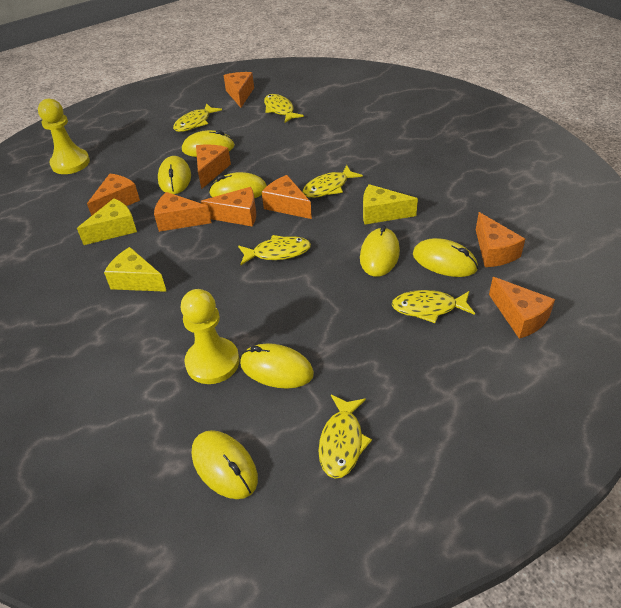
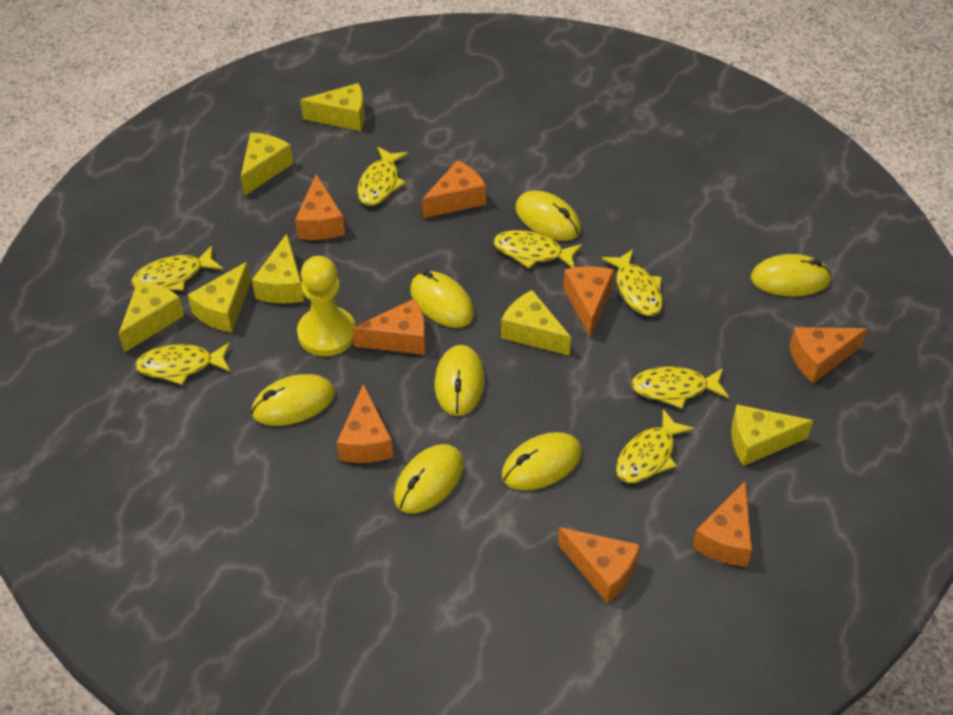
yellow cheese: [77,199,137,245] [104,247,167,292] [363,184,418,224] = 3 -> [119,280,184,353] [188,262,251,332] [241,133,293,196] [252,234,304,303] [300,83,365,131] [501,290,571,355] [731,404,813,466] = 7
yellow fish: [173,103,222,132] [238,235,311,265] [264,94,304,123] [303,165,363,198] [319,395,372,479] [391,290,475,323] = 6 -> [132,246,223,291] [135,342,230,385] [357,147,408,206] [494,230,582,269] [602,249,663,316] [616,409,694,483] [631,366,729,409] = 7
yellow pawn: [38,99,90,174] [181,289,240,384] = 2 -> [297,256,355,356] = 1

